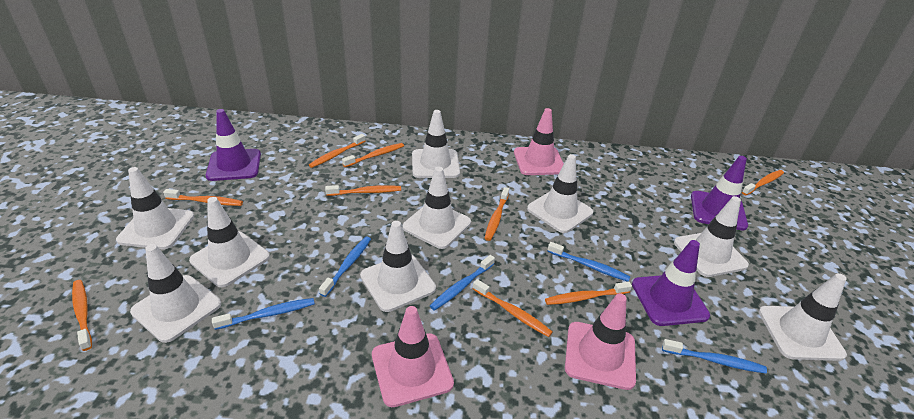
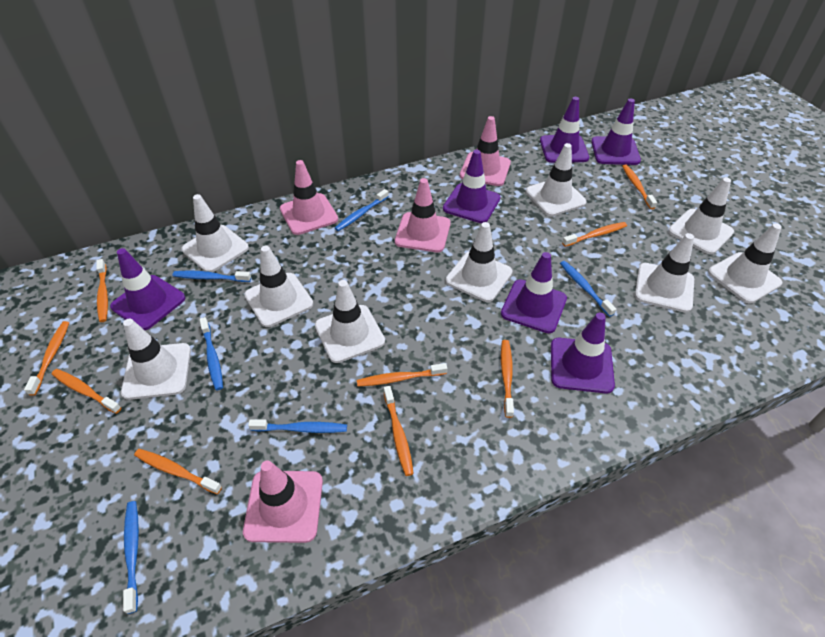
blue toothbrush: [212,298,315,330] [319,237,371,297] [430,255,495,311] [547,242,631,282] [662,339,767,373] = 5 -> [123,501,139,614] [173,271,251,282] [199,317,223,391] [248,419,347,433] [335,189,389,231] [560,261,616,317] = 6
pink traffic cone: [372,306,454,407] [514,108,564,175] [565,293,636,390] = 3 -> [243,460,323,543] [280,160,338,235] [395,178,451,253] [460,116,511,186] = 4
purple traffic cone: [206,109,261,181] [632,240,710,326] [691,156,748,231] = 3 -> [110,248,185,330] [443,150,500,223] [501,252,567,333] [540,97,589,163] [551,313,615,394] [591,98,641,165] = 6

